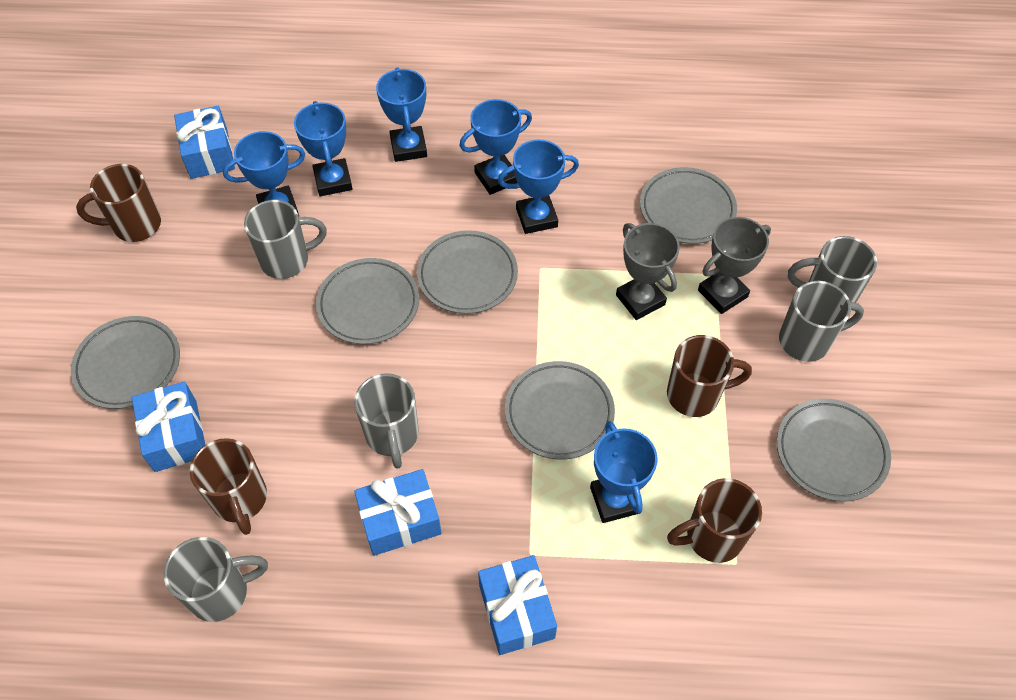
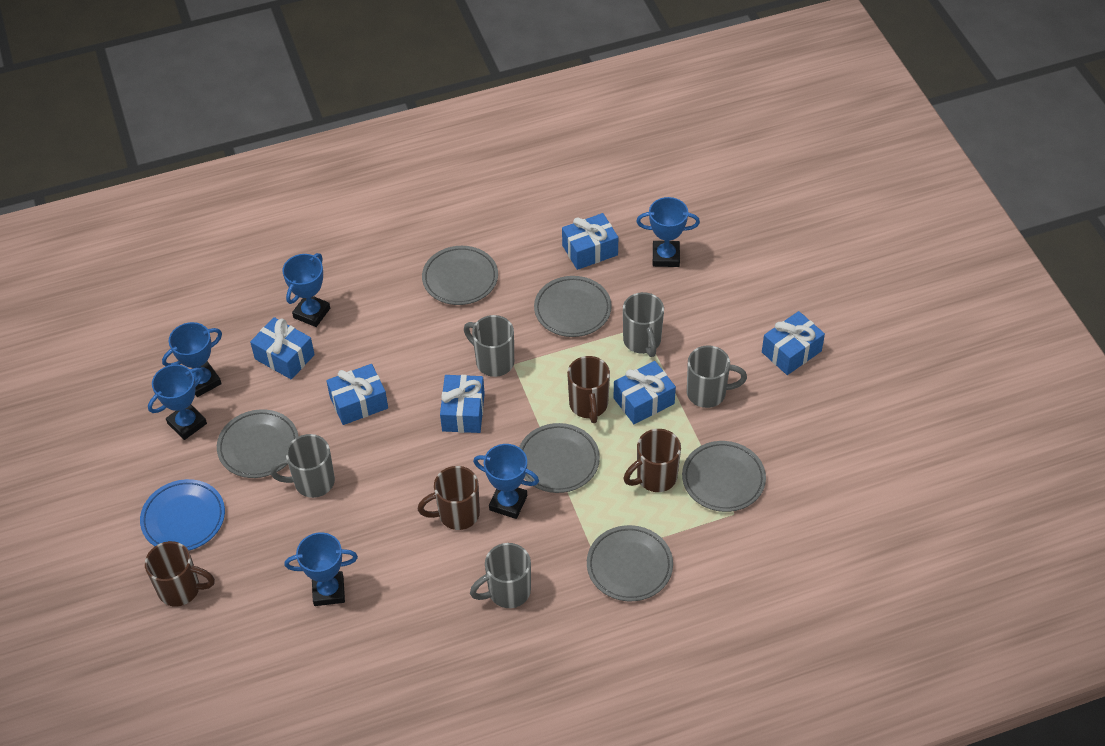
blue gift: [132,381,205,472] [174,106,235,179] [354,469,442,556] [478,555,557,655] = 4 -> [250,317,315,380] [326,364,388,425] [440,375,485,433] [562,213,618,270] [614,361,676,424] [762,311,825,375] = 6
blue plate: none = 0 -> [140,479,225,550] = 1
grey trophy: [616,223,680,320] [698,217,771,314] = 2 -> none = 0

